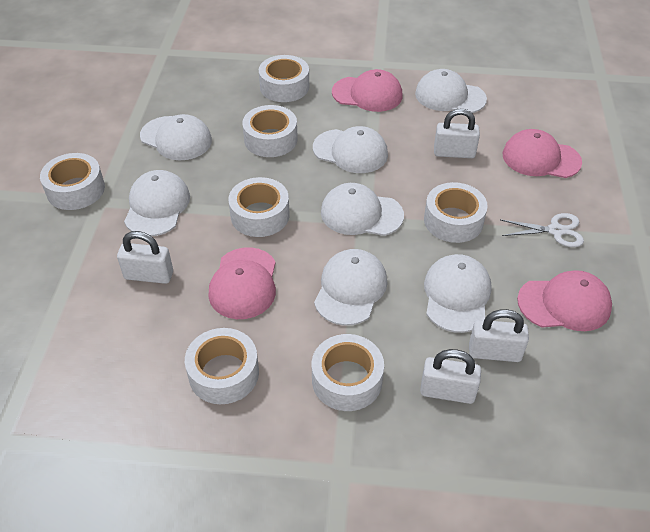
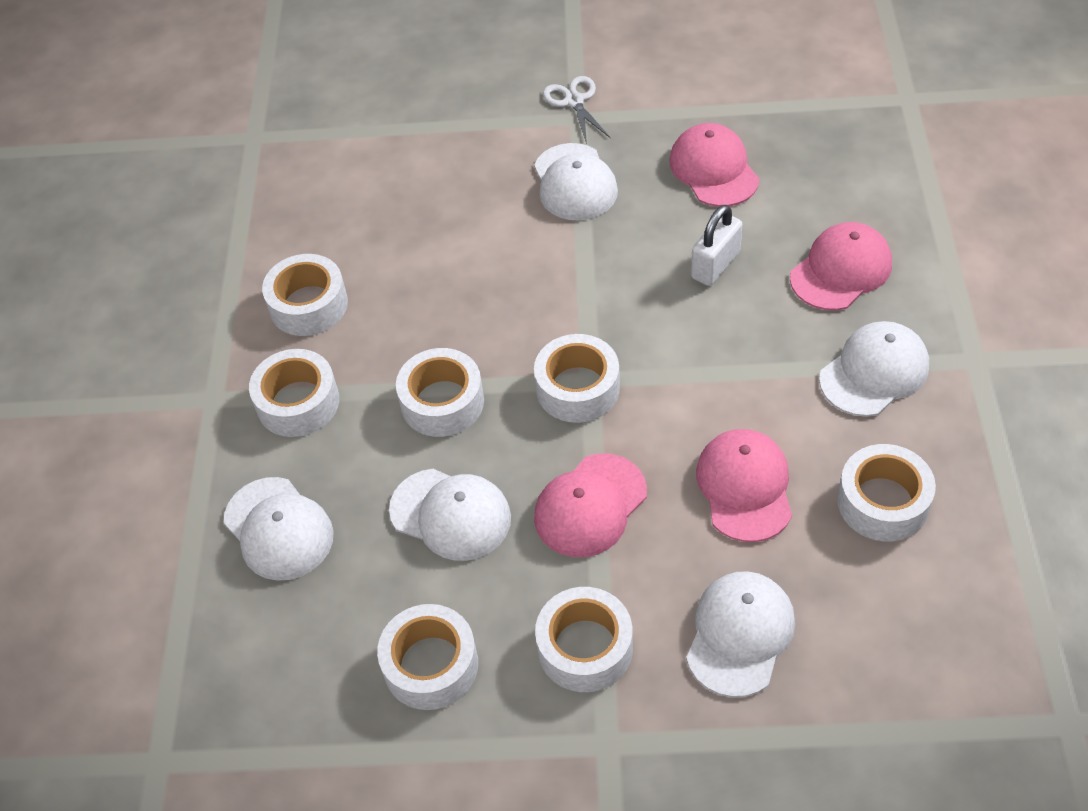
white cap: [124,170,190,236] [140,114,212,160] [313,126,388,173] [314,249,388,326] [321,183,404,236] [415,69,487,113] [424,254,492,333] = 7 -> [224,477,334,581] [389,469,511,561] [534,143,618,221] [686,571,795,698] [819,321,929,417] = 5
white padlock: [117,231,173,284] [420,349,481,404] [434,108,480,158] [469,309,529,362] = 4 -> [691,205,742,286] = 1

